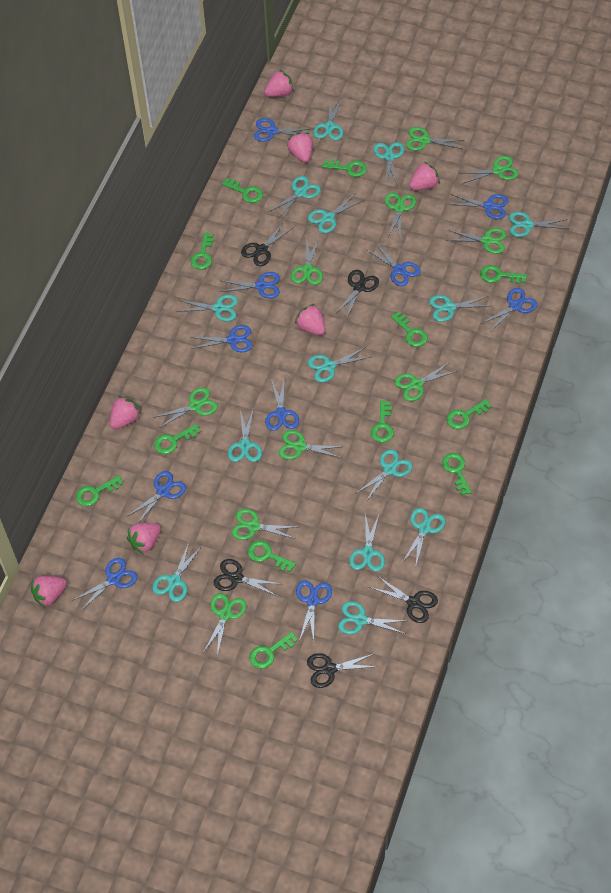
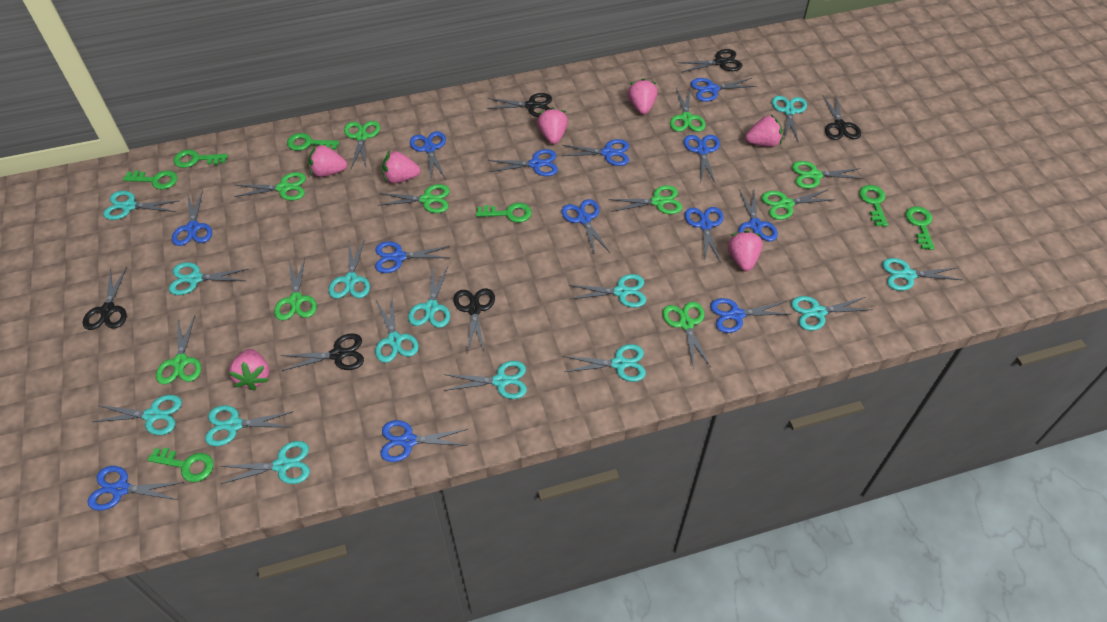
black scissors: [214,559,281,596] [241,222,293,266] [307,653,378,688] [335,270,379,320] [370,576,438,623] = 5 -> [83,267,127,330] [281,333,364,371] [453,288,495,352] [486,93,552,117] [678,49,742,72] [823,96,861,140] = 6
blue scissors: [72,558,137,611] [128,471,186,523] [191,325,252,352] [220,272,280,298] [254,118,309,142] [265,379,299,431] [296,580,332,642] [367,242,421,286] [448,194,508,219] [482,288,537,332] = 10 -> [88,466,184,511] [172,190,212,246] [375,241,450,273] [381,420,468,462] [410,131,446,179] [488,149,558,176] [561,199,609,255] [562,139,629,166] [684,135,720,184] [685,207,724,263] [691,78,757,102] [710,298,791,333] [738,190,778,241] = 13
green key: [76,475,123,506] [154,424,200,454] [190,233,214,270] [222,178,263,203] [248,540,296,572] [249,632,298,669] [323,159,367,177] [371,401,394,443] [391,312,428,347] [442,453,472,495] [447,399,491,429] [480,265,527,284] = 12 -> [123,170,178,189] [148,448,214,482] [174,150,228,168] [287,133,339,151] [476,203,532,223] [859,185,888,227] [905,206,935,250] = 7

